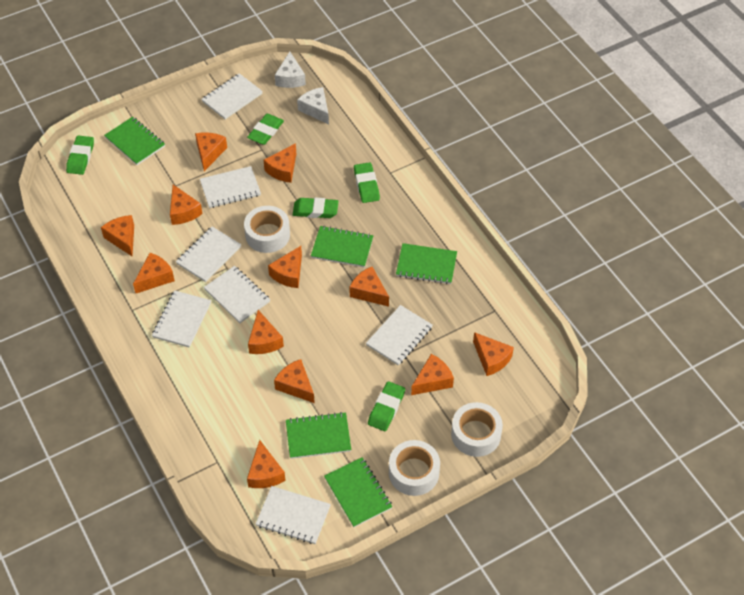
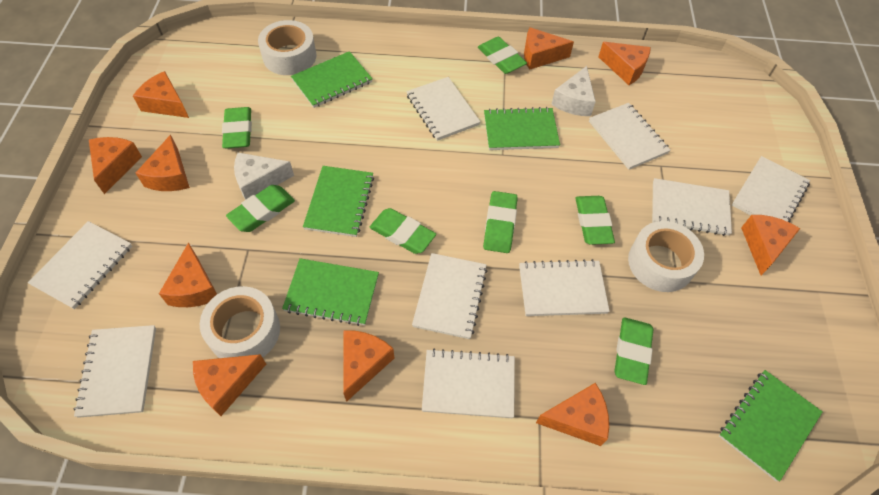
green eraser: [66,135,94,175] [247,114,284,145] [293,197,339,218] [354,162,380,203] [368,381,405,431] = 5 -> [222,107,252,149] [226,185,295,232] [370,208,436,254] [478,37,527,74] [483,191,518,253] [575,196,615,245] [615,317,654,385] = 7
orange cheese: [101,215,134,257] [133,253,175,294] [170,185,203,225] [195,133,227,171] [247,440,286,488] [248,310,284,354] [263,143,296,183] [268,246,302,288] [274,359,315,403] [349,267,389,307] [411,354,454,395] [473,332,514,376] = 12 -> [89,137,142,194] [133,71,189,118] [136,135,190,191] [159,242,217,307] [193,354,266,416] [343,330,394,402] [524,27,574,70] [536,383,609,446] [598,42,651,85] [741,215,800,275] = 10
white notebook: [152,290,211,348] [176,227,241,282] [200,166,261,208] [201,73,263,119] [204,266,270,323] [256,486,331,544] [366,305,433,365] = 7 -> [28,221,132,309] [73,325,156,418] [406,77,481,141] [412,253,487,339] [422,349,515,418] [519,259,610,316] [589,103,671,170] [652,178,732,236] [732,156,810,222] = 9

